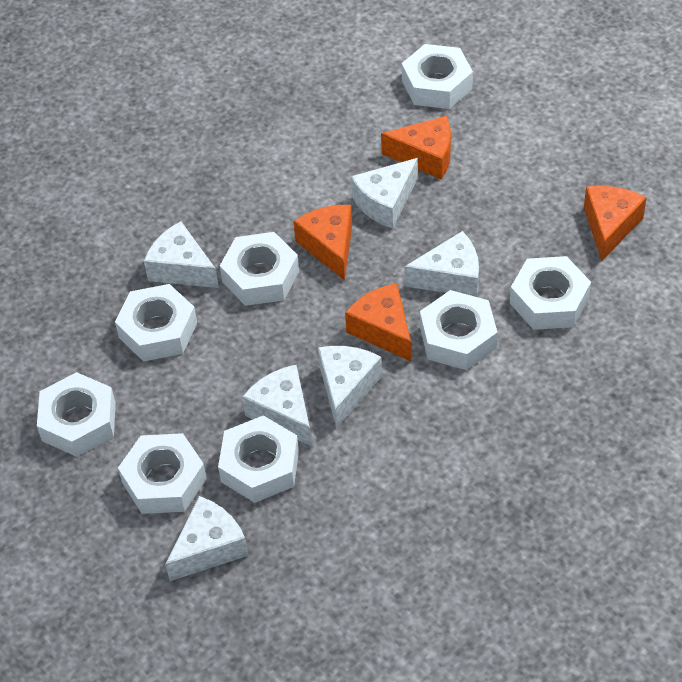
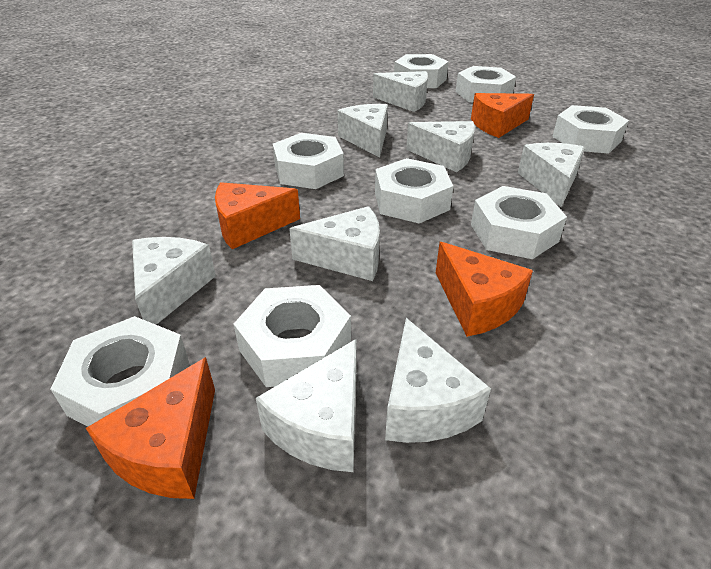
white cheese: [144,221,219,288] [165,496,248,581] [242,365,312,446] [318,346,382,428] [351,158,418,228] [404,231,479,297] = 6 -> [132,237,216,325] [256,339,356,472] [289,206,380,281] [338,104,388,157] [373,71,428,112] [385,318,491,443] [406,121,475,172] [518,143,585,207] = 8

